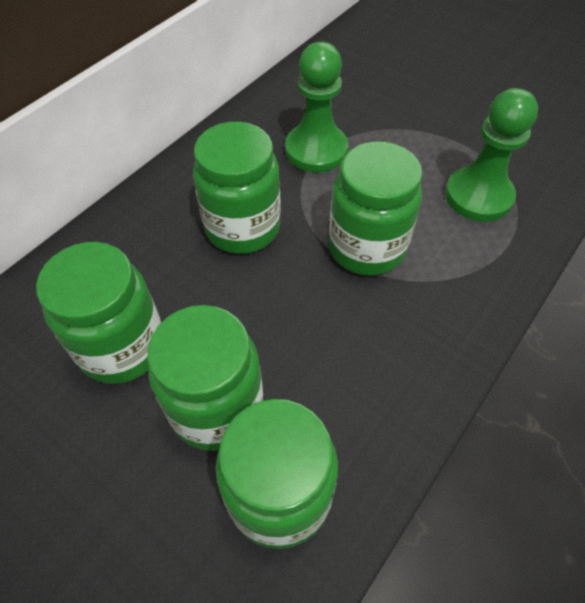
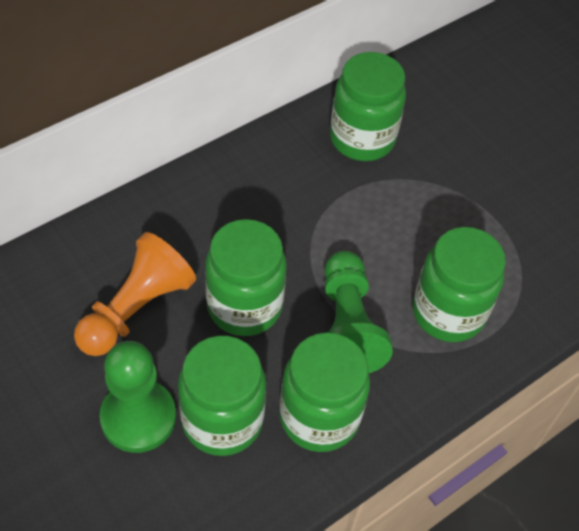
orange pawn: none = 0 -> [74,232,196,356] = 1

